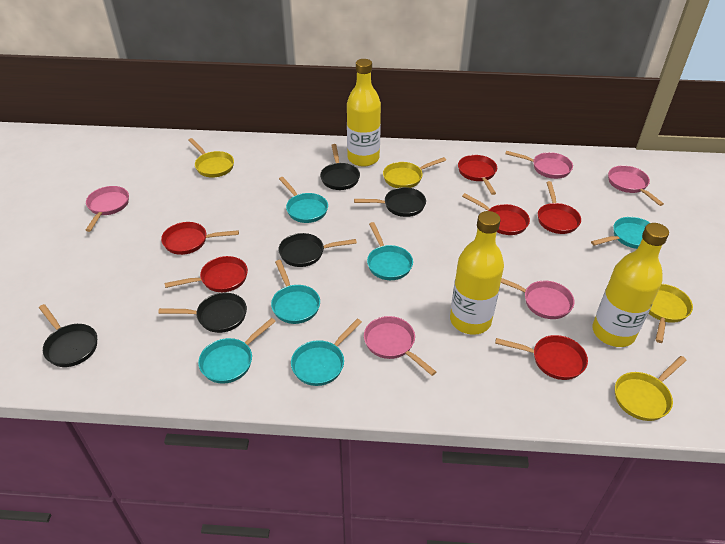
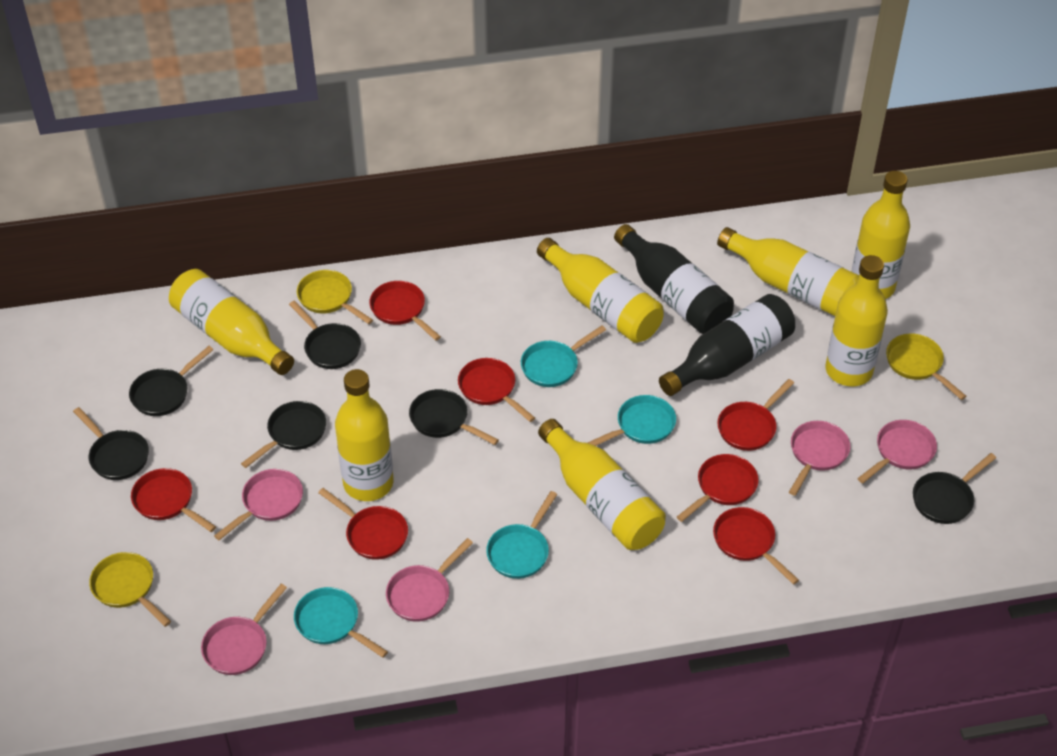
black bottle: none = 0 -> [614,224,734,334] [659,294,795,396] = 2
black pan: [39,304,97,367] [158,293,247,333] [278,233,357,267] [320,144,360,190] [354,187,426,217] = 5 -> [73,407,149,480] [129,346,214,416] [241,401,326,468] [289,301,361,369] [409,389,499,445] [913,453,996,524] = 6
red pan: [161,222,239,255] [164,256,248,292] [458,155,497,195] [462,193,530,235] [495,335,588,380] [538,181,581,234] = 6 -> [131,468,216,532] [318,488,408,560] [369,281,441,341] [458,358,535,422] [677,454,759,522] [713,507,799,585] [717,379,794,451] = 7
turquoise pan: [198,318,276,384] [271,260,320,324] [279,177,328,223] [291,319,362,386] [367,222,413,280] [591,217,650,249] = 6 -> [294,587,388,658] [486,491,557,579] [521,325,606,387] [587,395,676,446] = 4
yellow bottle: [347,59,381,167] [450,211,504,335] [592,223,669,347] = 3 -> [169,269,294,375] [335,369,394,501] [537,238,664,343] [538,419,666,550] [717,227,859,316] [825,255,888,386] [852,171,910,299] = 7
yellow pan: [188,138,234,178] [383,157,446,188] [615,356,687,421] [648,284,693,343] = 4 -> [89,552,171,627] [297,270,373,324] [886,334,966,400] = 3

